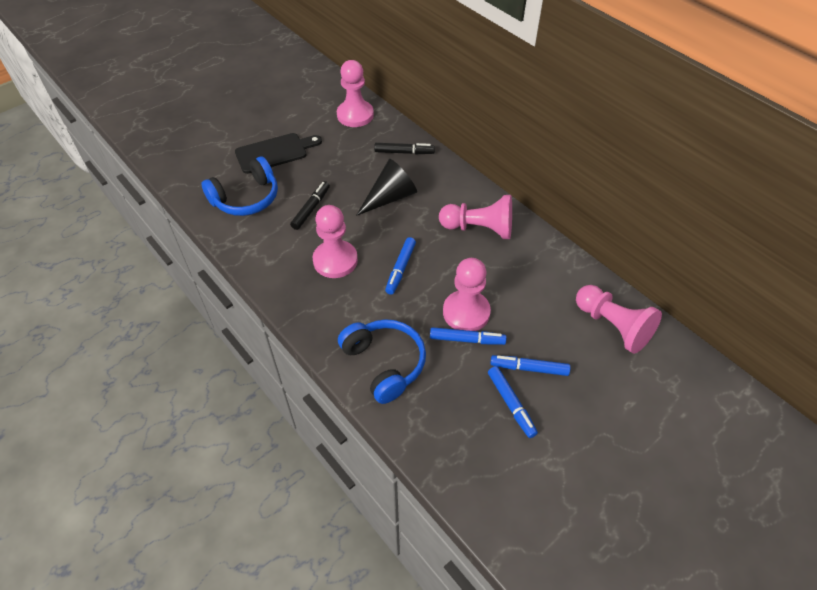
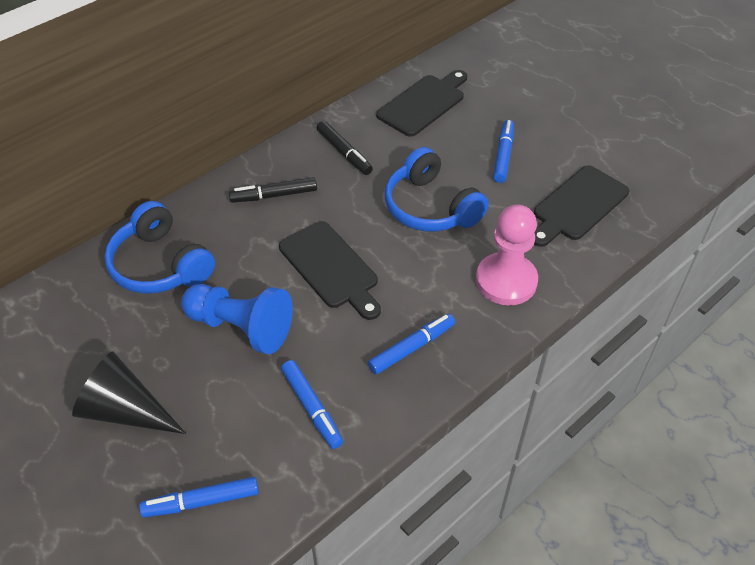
black cutting board: [235,133,322,174] = 1 -> [279,221,381,320] [376,70,467,137] [534,165,629,247] = 3
blue pawn: none = 0 -> [181,284,293,354] = 1
pink pawn: [313,205,358,278] [337,60,374,127] [439,195,512,239] [443,258,491,331] [576,285,662,354] = 5 -> [476,204,538,305] = 1

